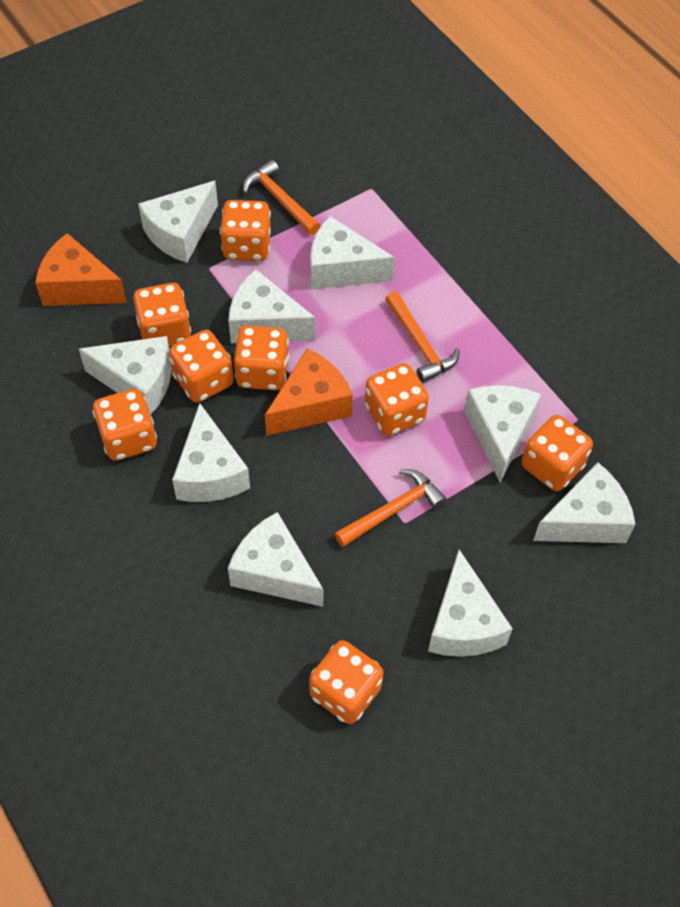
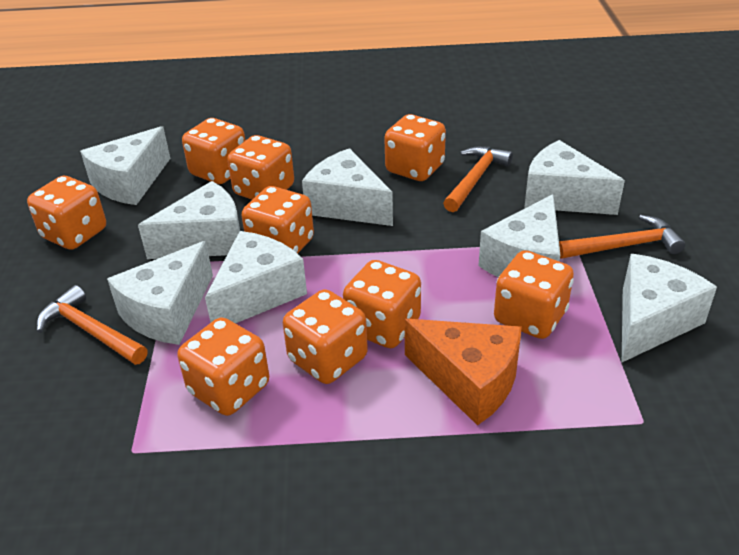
orange cheese: [35,233,127,306] [265,348,353,436] = 2 -> [405,319,522,426] = 1
orange dice: [92,389,157,461] [133,283,191,346] [169,330,234,403] [220,200,271,261] [234,325,289,390] [309,640,383,724] [365,363,429,436] [521,415,593,491] = 8 -> [27,176,106,250] [177,317,269,416] [182,118,245,184] [227,135,294,200] [242,186,314,254] [283,289,368,384] [343,260,421,348] [384,114,446,181] [494,250,574,339] = 9
white cheese: [79,336,172,415] [138,181,218,263] [172,403,250,502] [228,269,316,343] [228,512,323,607] [310,216,394,289] [428,549,513,657] [464,385,541,482] [533,462,636,543] = 9 -> [80,126,170,205] [107,241,213,345] [138,181,240,259] [205,231,307,323] [302,148,393,226] [479,194,560,277] [524,140,625,215] [622,254,717,362] = 8

